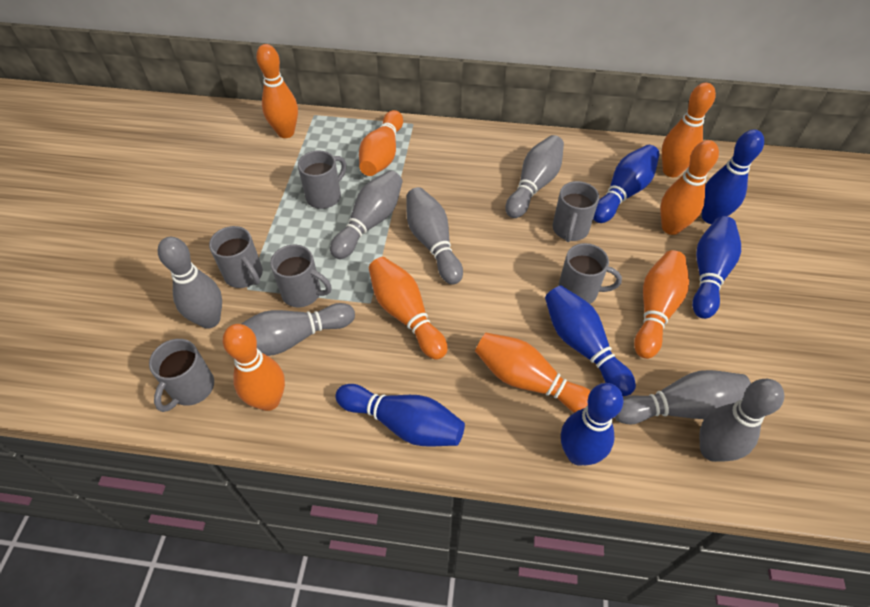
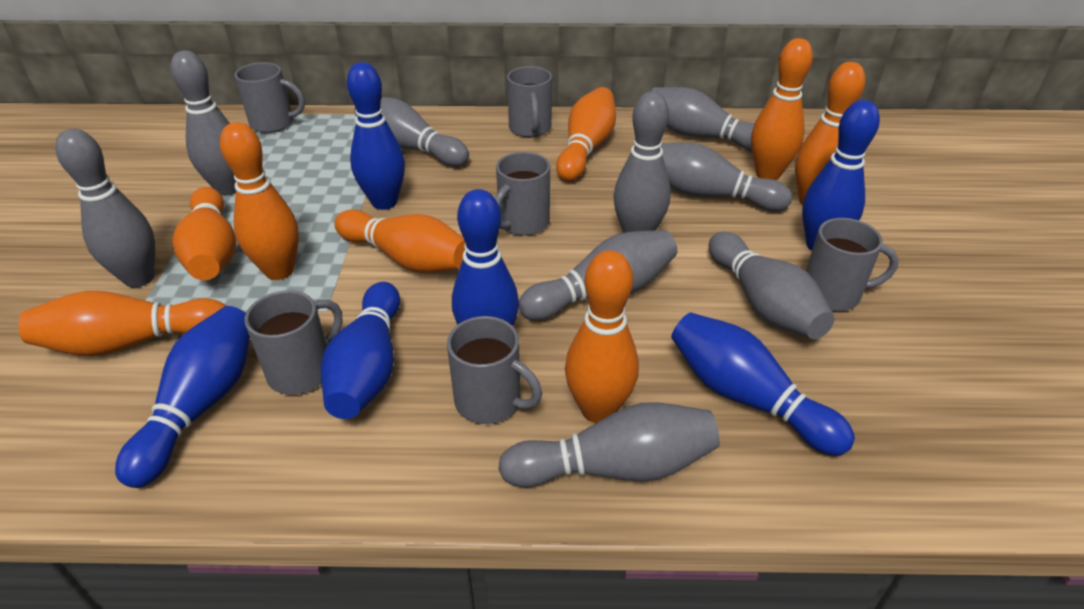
grey bowling pin: [158,237,222,329] [241,303,355,356] [330,170,403,259] [406,187,463,284] [505,135,564,218] [614,370,751,424] [699,379,784,462] = 7 -> [55,129,155,288] [171,50,236,196] [354,97,469,167] [498,402,720,487] [519,230,677,321] [613,92,671,233] [651,87,755,152] [661,143,792,211] [709,232,834,339] = 9

